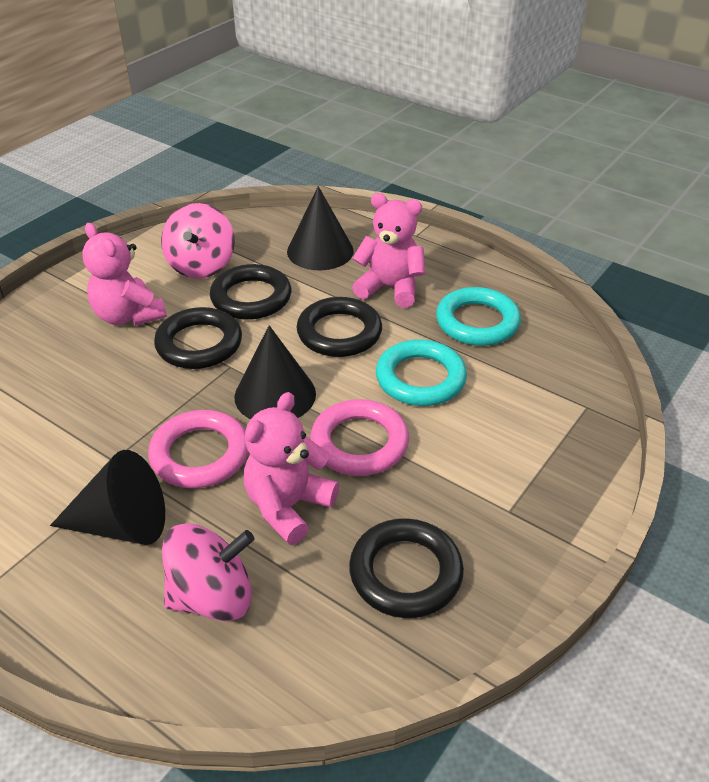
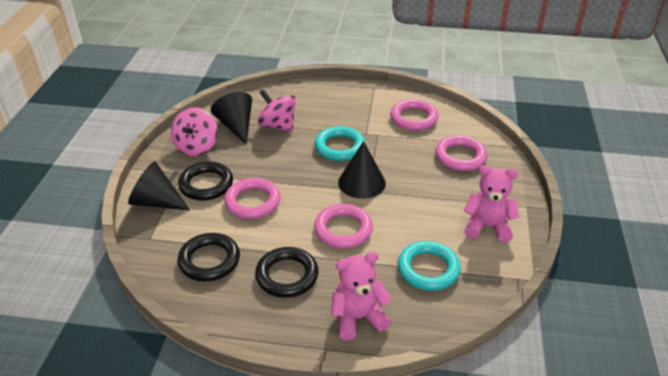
black ring: [154,307,242,369] [210,264,291,320] [297,297,382,357] [349,518,464,618] = 4 -> [178,161,233,201] [178,233,240,281] [255,247,318,298] = 3
pink ring: [148,410,248,488] [310,399,409,476] = 2 -> [224,178,281,219] [314,204,373,248] [390,99,438,131] [435,135,487,171] = 4
pink teddy bear: [83,223,167,326] [244,392,339,545] [352,193,425,308] = 3 -> [331,252,392,341] [464,165,520,243] = 2

